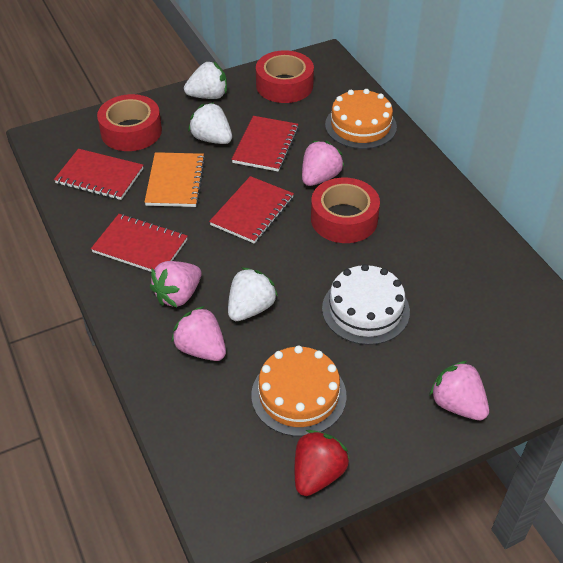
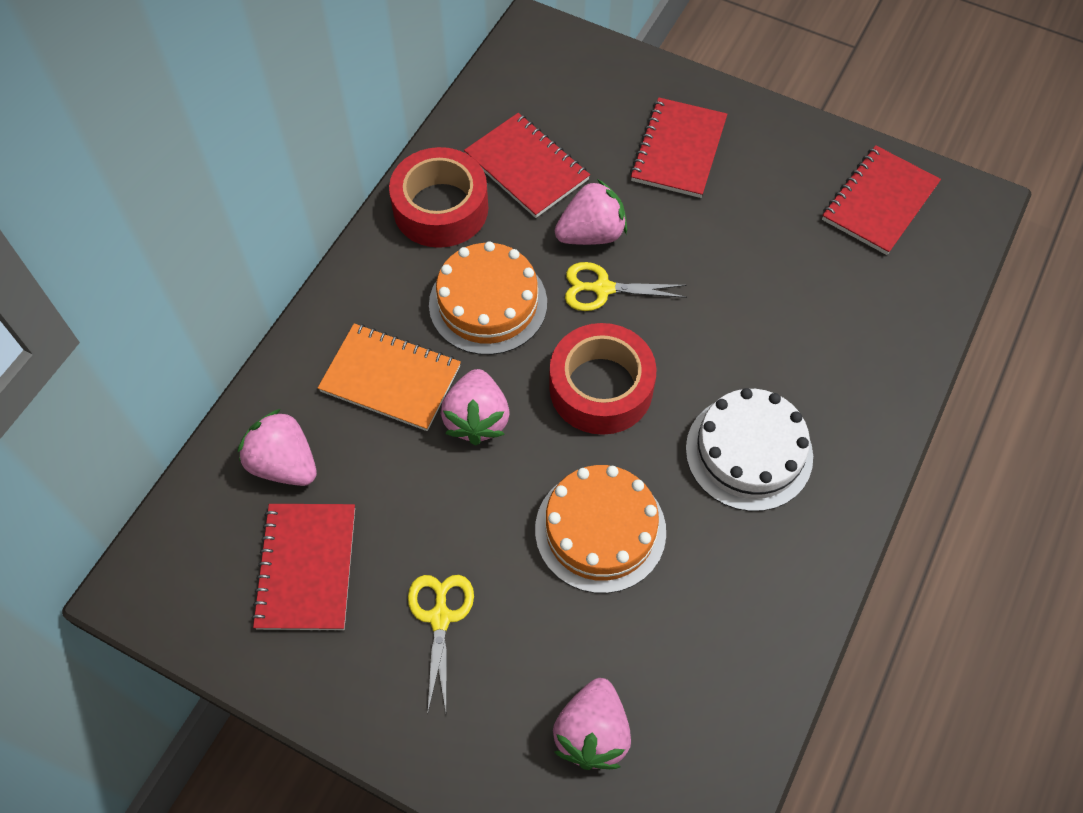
red strawberry: [295,430,350,496] = 1 -> none = 0
red tape: [97,94,162,151] [256,50,314,103] [311,178,380,243] = 3 -> [389,147,488,248] [549,323,657,435] = 2
white strawberry: [184,61,227,99] [188,102,232,144] [228,267,278,321] = 3 -> none = 0
yellow scissors: none = 0 -> [408,575,474,715] [565,262,687,311] = 2

